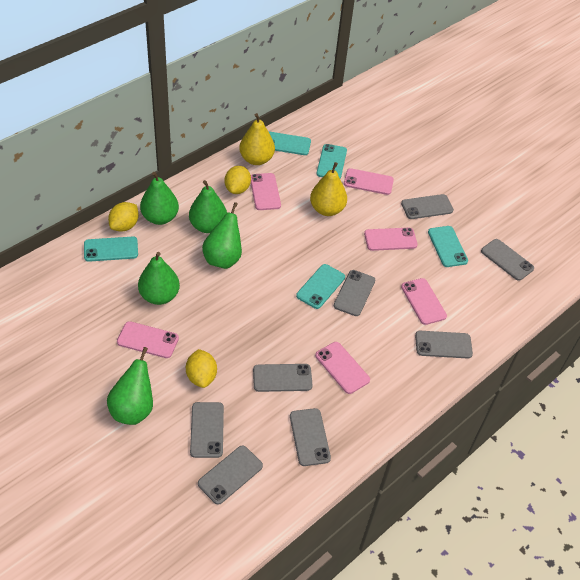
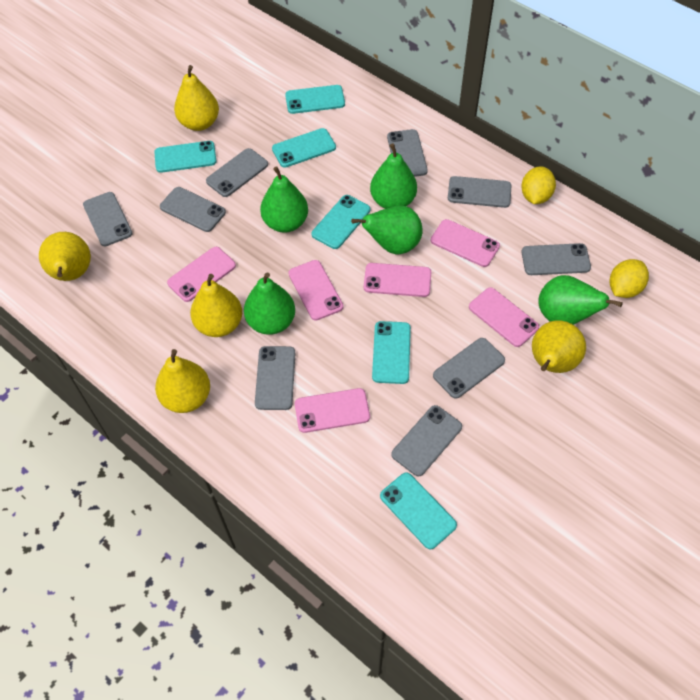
grey phone: [190,402,224,458] [198,445,263,505] [253,364,313,392] [290,408,331,466] [334,270,375,316] [401,194,454,219] [415,331,473,359] [481,239,534,281] = 8 -> [83,192,133,246] [160,187,226,232] [206,148,268,197] [255,346,295,410] [387,129,428,177] [391,405,462,476] [433,338,505,399] [448,176,511,208] [521,243,591,275] = 9
turquoise phone: [84,237,138,262] [269,132,311,155] [296,264,345,309] [316,144,347,179] [428,226,468,267] = 5 -> [154,141,216,173] [272,128,336,168] [285,85,345,114] [311,195,370,249] [372,321,411,384] [380,472,457,549] = 6
yellow lemon: [108,202,139,232] [186,349,217,388] [225,166,251,194] = 3 -> [521,166,556,204] [610,259,649,298] = 2
yellow pear: [239,113,275,165] [310,162,347,216] = 2 -> [39,232,91,281] [155,349,210,413] [174,65,219,131] [190,274,242,337] [532,320,586,373] = 5

